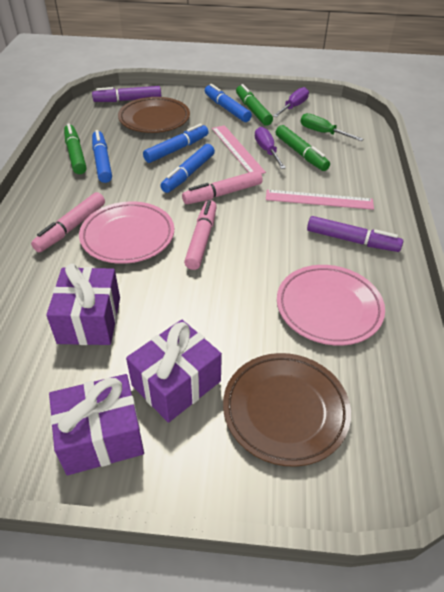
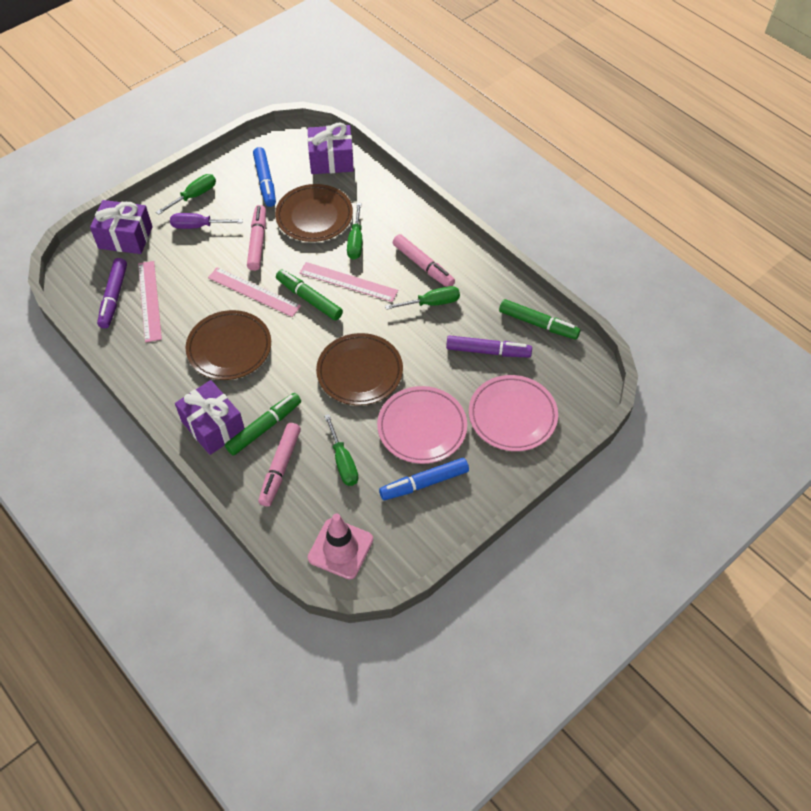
blue marker: [92,130,112,183] [143,124,208,163] [160,144,215,193] [205,84,252,122] = 4 -> [253,147,276,207] [379,458,469,500] = 2
brown plate: [118,97,190,133] [223,353,351,467] = 2 -> [186,310,271,380] [275,184,353,242] [316,333,403,405] = 3
green screwdriver: [300,113,363,141] = 1 -> [156,174,216,215] [324,414,359,486] [347,203,362,260] [385,286,460,310] = 4
pink ruler: [212,125,266,174] [266,190,374,210] = 2 -> [138,261,162,342] [208,267,301,317] [300,262,398,302] = 3
pink traffic cone: none = 0 -> [308,514,373,579] = 1
purple screwdriver: [255,127,286,169] [273,87,309,117] = 2 -> [170,213,243,229] = 1

